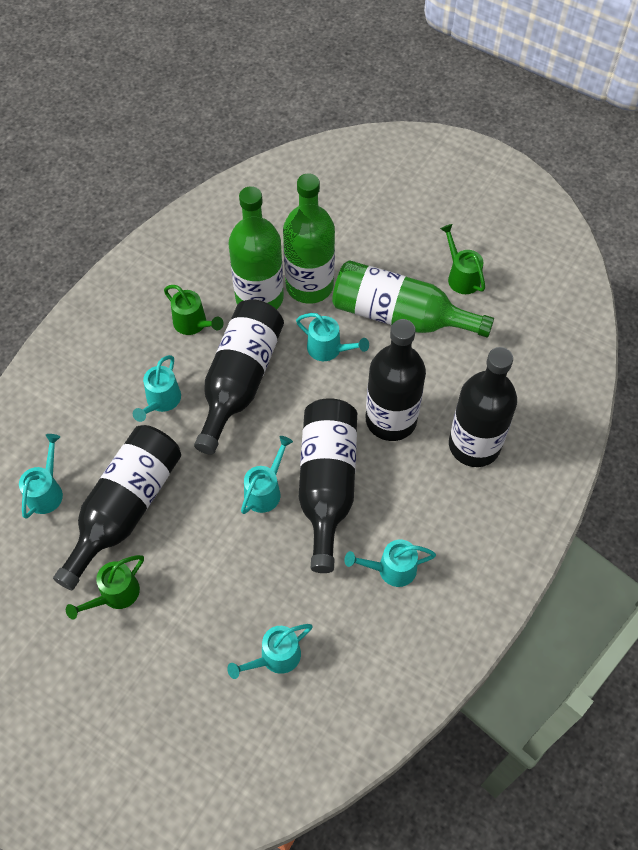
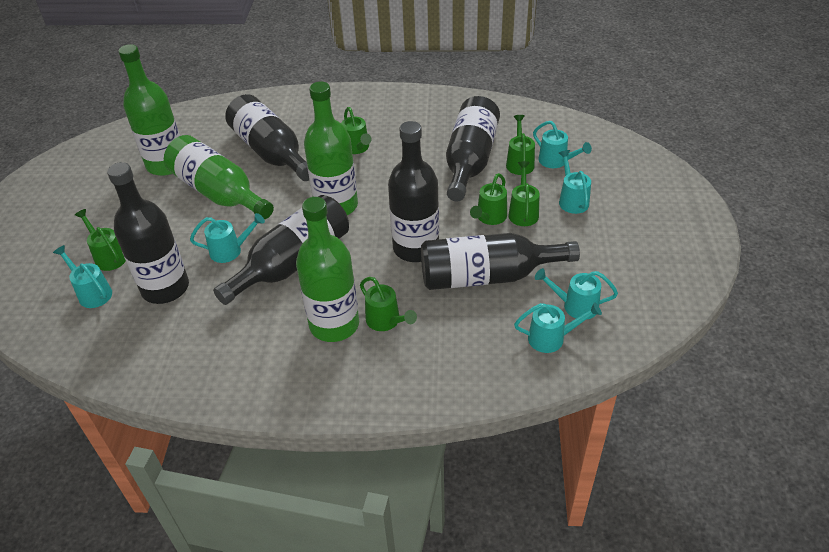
black bottle: [53,425,181,590] [194,299,284,455] [299,398,357,573] [366,319,426,441] [449,347,517,467] = 5 -> [107,162,189,304] [213,195,349,305] [225,94,309,181] [388,121,439,262] [421,233,580,290] [446,96,500,202] = 6
green bottle: [228,186,284,309] [283,173,335,304] [332,260,494,338] = 3 -> [118,44,180,176] [164,135,274,219] [296,197,359,342] [304,81,358,215] = 4
green watering can: [66,555,144,619] [164,285,223,335] [440,224,485,294] = 3 -> [75,209,126,271] [341,107,372,154] [360,277,417,331] [470,173,507,225] [506,115,535,175] [508,161,540,226] = 6

